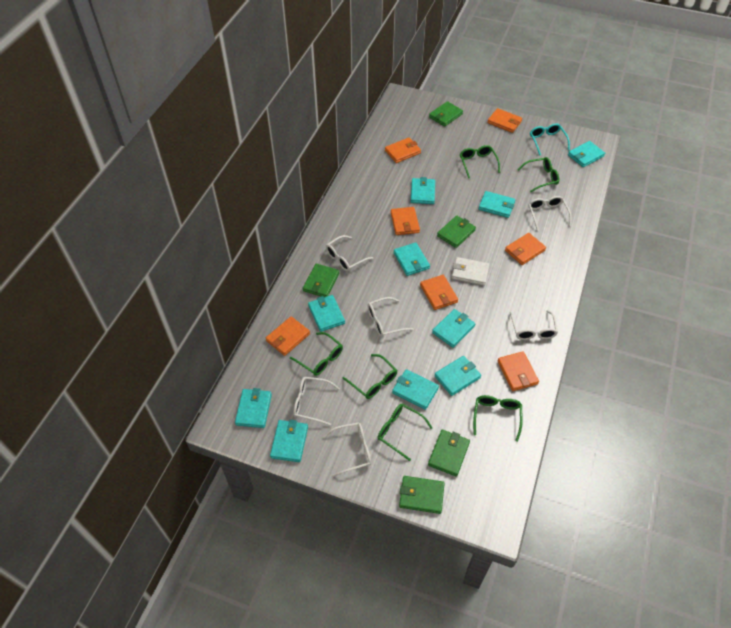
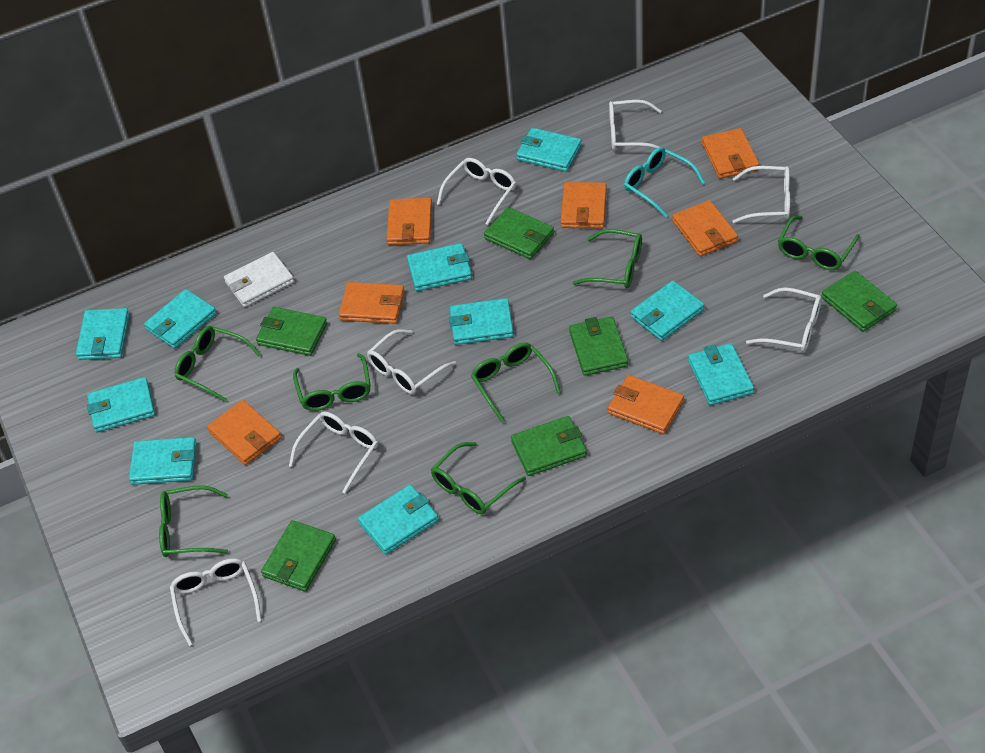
green glasses: [290,332,343,376] [342,354,397,399] [377,404,432,461] [460,145,500,178] [473,395,523,442] [517,157,559,192] = 6 -> [159,485,228,557] [175,326,261,402] [293,353,371,411] [431,442,526,514] [471,342,561,423] [573,229,642,289] [778,216,860,270] = 7
green wallet: [303,264,339,297] [399,476,445,514] [428,430,470,477] [429,101,463,127] [437,216,476,248] = 5 -> [256,307,327,356] [261,520,336,592] [484,207,554,259] [511,416,587,476] [569,316,628,376] [821,271,897,332] = 6
white glasses: [293,377,340,426] [323,422,371,477] [326,235,373,271] [368,297,413,337] [510,310,558,340] [529,196,571,231] = 6 -> [170,558,262,646] [289,412,378,493] [367,329,456,394] [437,158,516,225] [609,100,662,151] [732,166,790,223] [746,287,822,352] = 7

